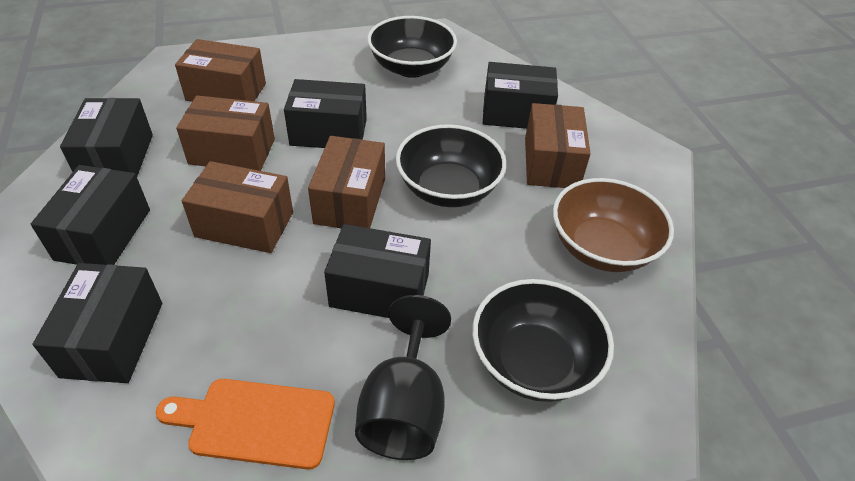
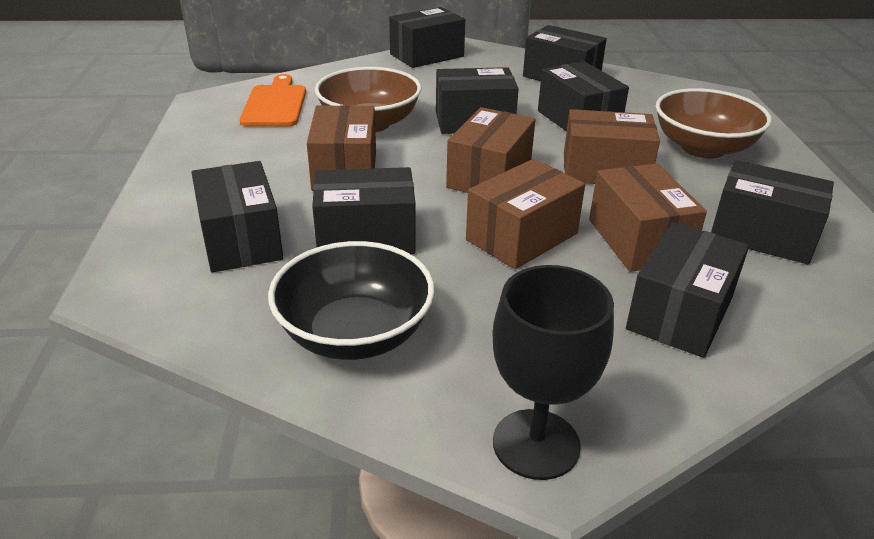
black bowl: [367,16,457,78] [396,124,506,207] [472,279,614,402] = 3 -> [268,241,435,360] = 1
black box: [31,165,150,265] [33,263,162,383] [60,98,153,176] [284,79,367,148] [324,224,431,318] [483,62,558,129] = 6 -> [191,161,283,273] [312,167,416,254] [389,7,465,68] [436,67,519,134] [523,25,607,81] [538,61,629,132] [626,222,749,358] [711,160,834,264] = 8
brown bowl: [553,178,674,272] = 1 -> [315,67,421,132] [656,88,772,158] = 2

